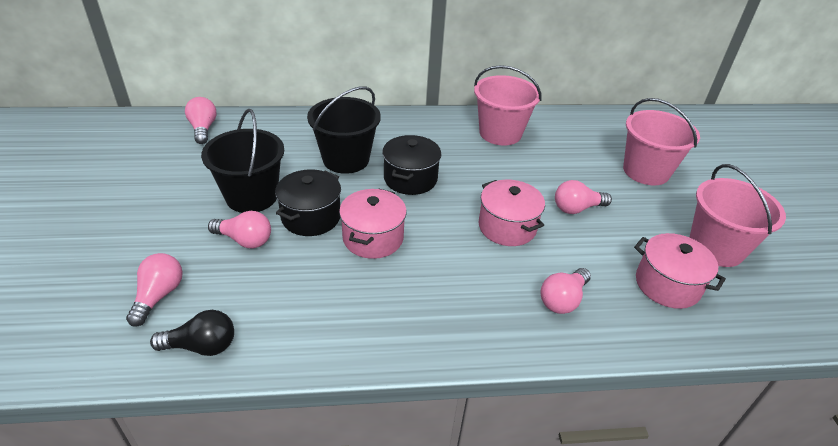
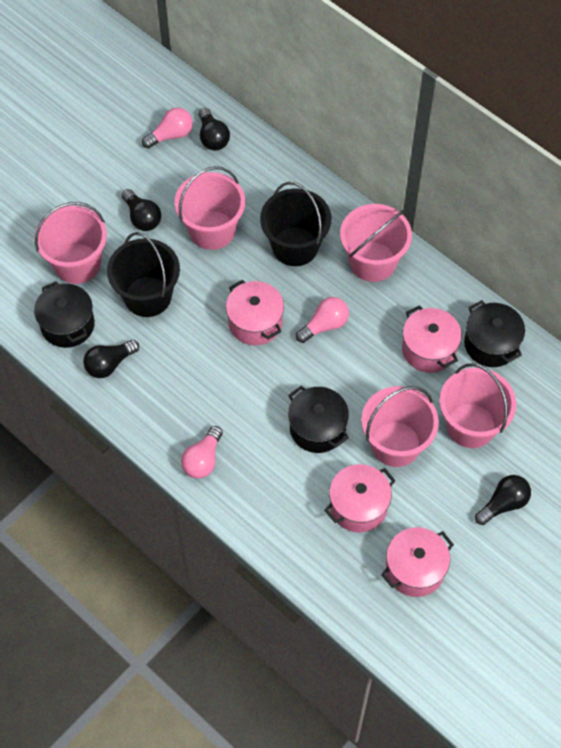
black light bulb: [150,310,234,356] = 1 -> [83,340,139,378] [122,189,161,231] [199,108,230,150] [475,475,531,525] = 4
black pot: [275,169,341,236] [382,135,441,195] = 2 -> [34,281,95,348] [288,386,349,453] [464,300,525,367] = 3
pink bucket: [474,65,542,146] [623,98,700,185] [689,164,786,267] = 3 -> [35,202,107,284] [174,166,245,250] [340,204,412,282] [361,386,439,467] [440,363,516,448] = 5
pink light bulb: [126,253,182,327] [185,97,217,144] [208,211,271,249] [540,268,591,314] [555,180,612,214] = 5 -> [142,108,193,149] [181,426,223,479] [296,297,349,343] = 3
pink pot: [339,188,407,259] [478,180,545,246] [634,233,726,309] = 3 -> [226,280,284,345] [325,464,396,532] [381,527,454,597] [402,305,462,373] = 4

